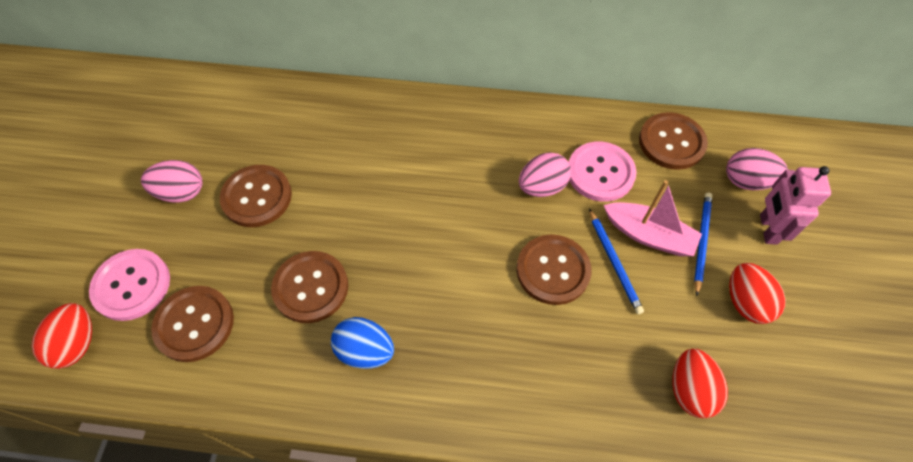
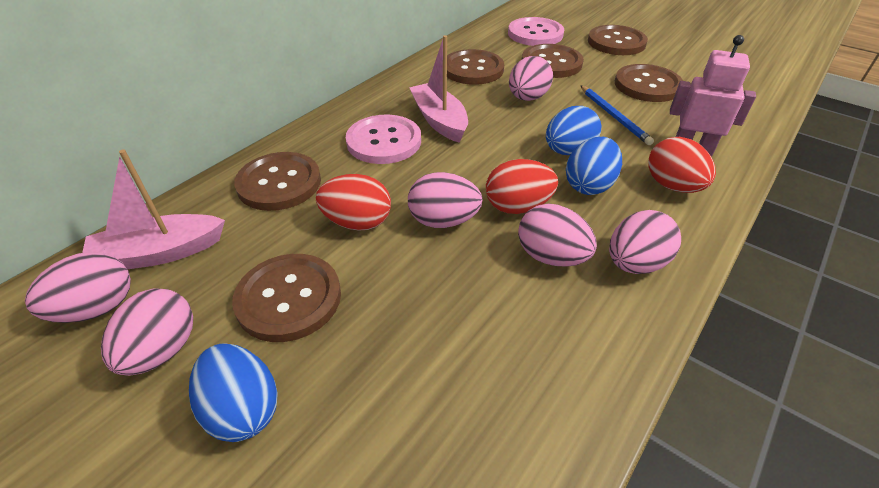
blue egg: [331,317,394,369] = 1 -> [189,343,278,442] [546,106,601,155] [566,137,622,195] = 3
blue pencil: [589,209,644,314] [694,193,712,296] = 2 -> [580,85,654,145] = 1
brown button: [151,286,234,362] [220,165,292,227] [271,251,348,323] [517,235,592,305] [639,112,708,170] = 5 -> [232,254,341,342] [234,152,321,211] [447,49,504,85] [522,44,584,78] [588,25,648,55] [615,64,683,102] = 6
pink boat: [604,180,702,256] = 1 -> [82,149,225,269] [409,35,468,143] = 2
pink egg: [141,160,203,202] [519,152,571,197] [726,148,788,190] = 3 -> [25,252,131,323] [101,288,193,376] [408,172,483,228] [509,56,553,101] [518,203,597,267] [609,210,681,274] = 6

